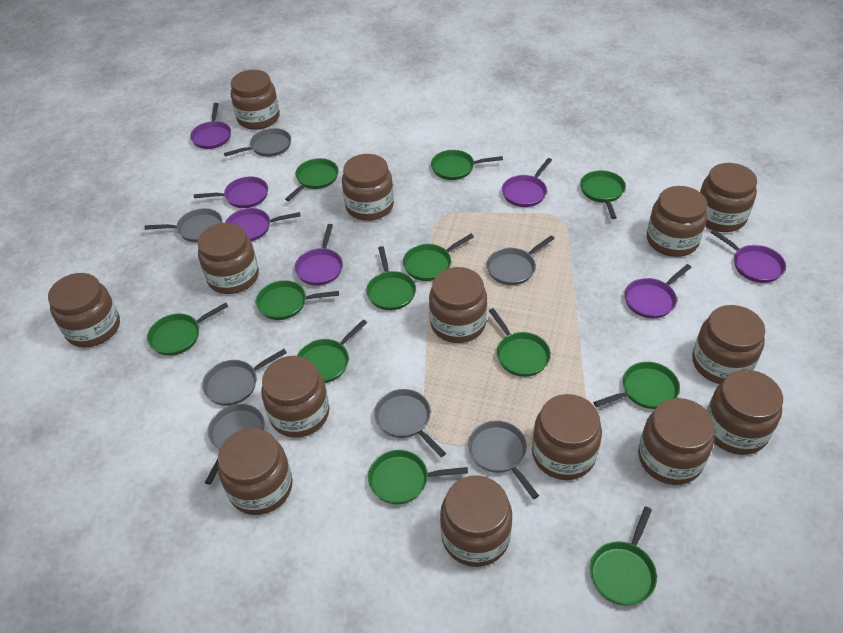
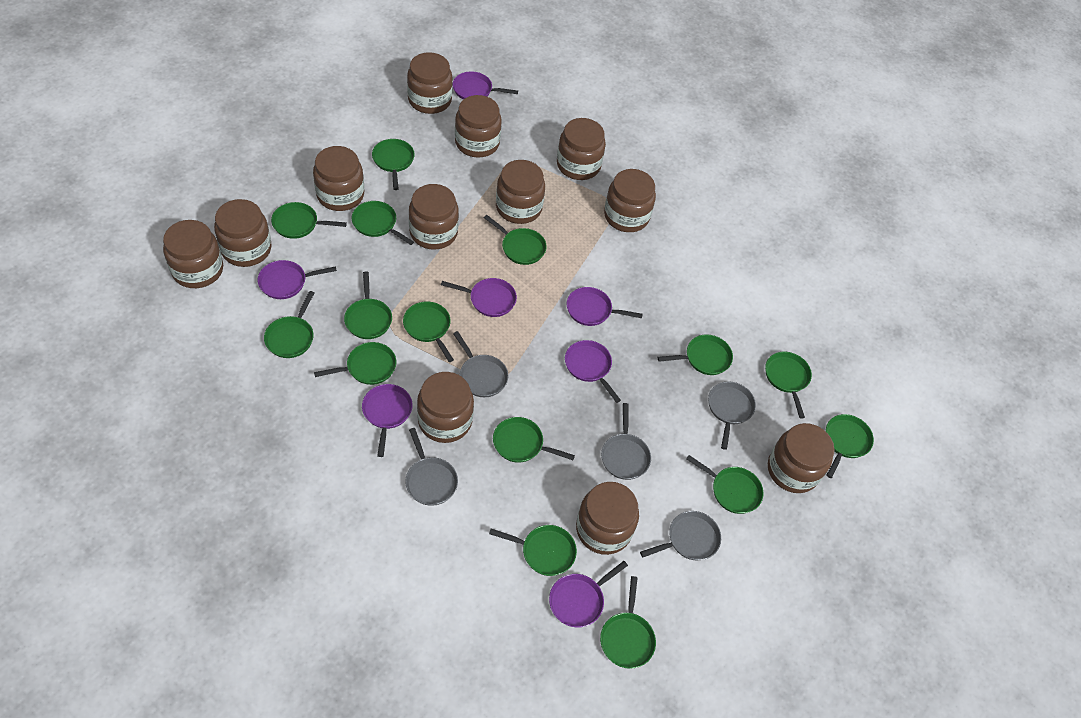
brown jar: [48,273,120,348] [198,223,259,294] [218,428,293,515] [231,70,280,130] [261,356,329,438] [342,154,394,221] [429,267,487,343] [440,475,512,567] [532,394,602,480] [638,398,715,485] [647,186,707,257] [692,305,765,384] [700,163,757,232] [707,370,783,455] = 14 -> [163,220,223,288] [214,199,271,267] [313,146,364,211] [407,52,453,114] [409,184,459,250] [417,372,474,443] [455,95,502,157] [496,160,545,224] [557,118,606,180] [576,482,639,555] [604,169,656,232] [768,423,834,493] = 12
green pan: [147,303,228,356] [256,280,339,320] [285,158,338,201] [297,319,367,383] [366,246,416,310] [368,450,468,504] [403,234,474,281] [431,150,503,180] [489,308,551,377] [580,170,626,219] [590,506,657,606] [593,362,680,409] = 12 -> [264,291,314,358] [271,202,347,239] [314,342,396,385] [344,271,392,339] [352,201,414,245] [372,139,415,190] [403,301,454,362] [484,215,547,265] [489,525,577,576] [493,417,575,463] [600,576,656,669] [657,334,733,375] [686,455,763,514] [765,351,812,418] [826,414,874,478] = 15
grey pan: [145,208,222,242] [202,349,287,406] [205,404,265,485] [224,128,291,157] [374,389,446,457] [468,420,539,499] [487,235,555,285] = 7 -> [405,428,458,506] [453,331,508,397] [601,403,651,480] [640,511,721,560] [708,381,756,450] = 5

